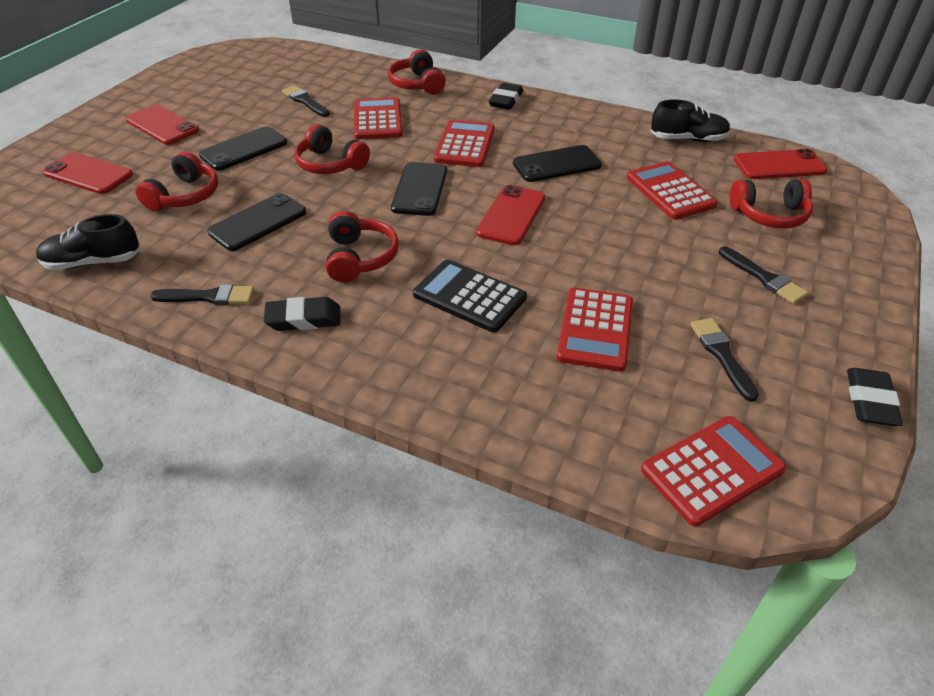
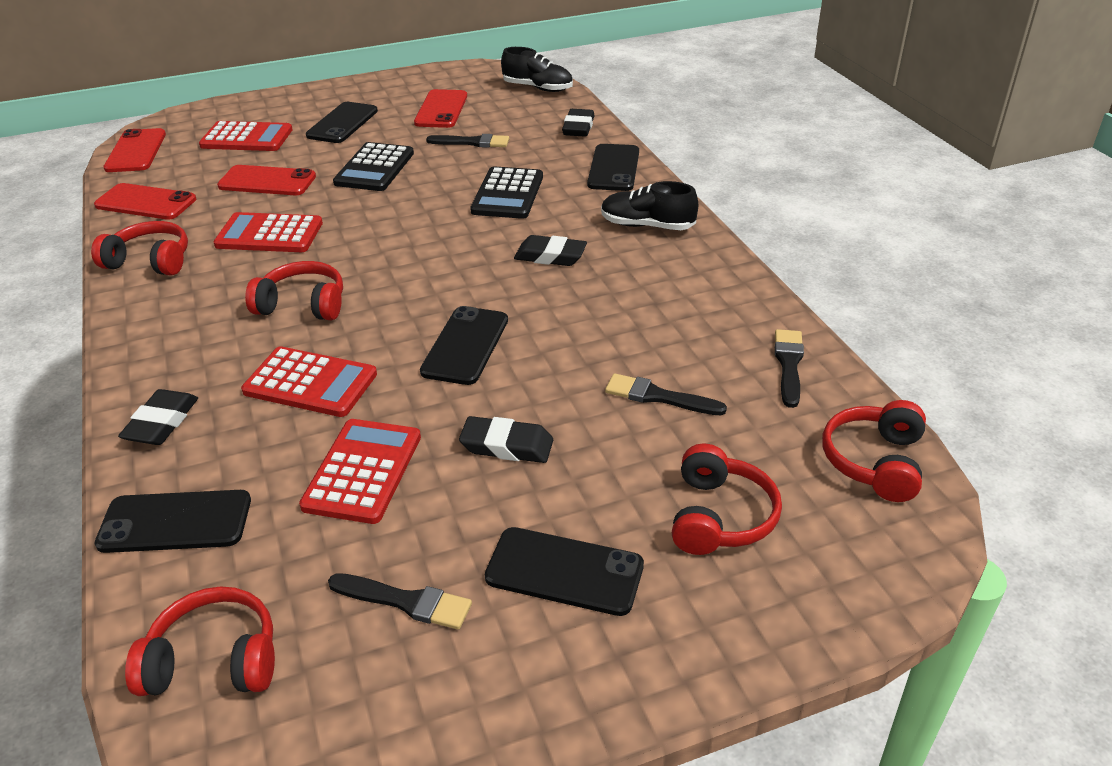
black calculator: [413,259,527,333] = 1 -> [333,142,414,191] [470,166,543,219] = 2
black eraser: [264,297,340,331] [489,83,523,110] [847,368,903,426] = 3 -> [118,389,198,445] [459,416,553,463] [514,235,587,266] [562,109,594,137] = 4
black phone: [199,126,287,171] [207,193,306,251] [391,162,447,216] [513,145,602,182] = 4 -> [95,490,251,553] [306,102,378,143] [420,306,508,385] [485,527,644,616] [587,144,639,191] = 5
red calculator: [354,97,402,140] [434,120,495,167] [556,287,633,372] [626,161,718,220] [641,416,786,527] = 5 -> [199,121,293,151] [213,212,323,252] [241,346,377,417] [299,419,421,524] = 4

